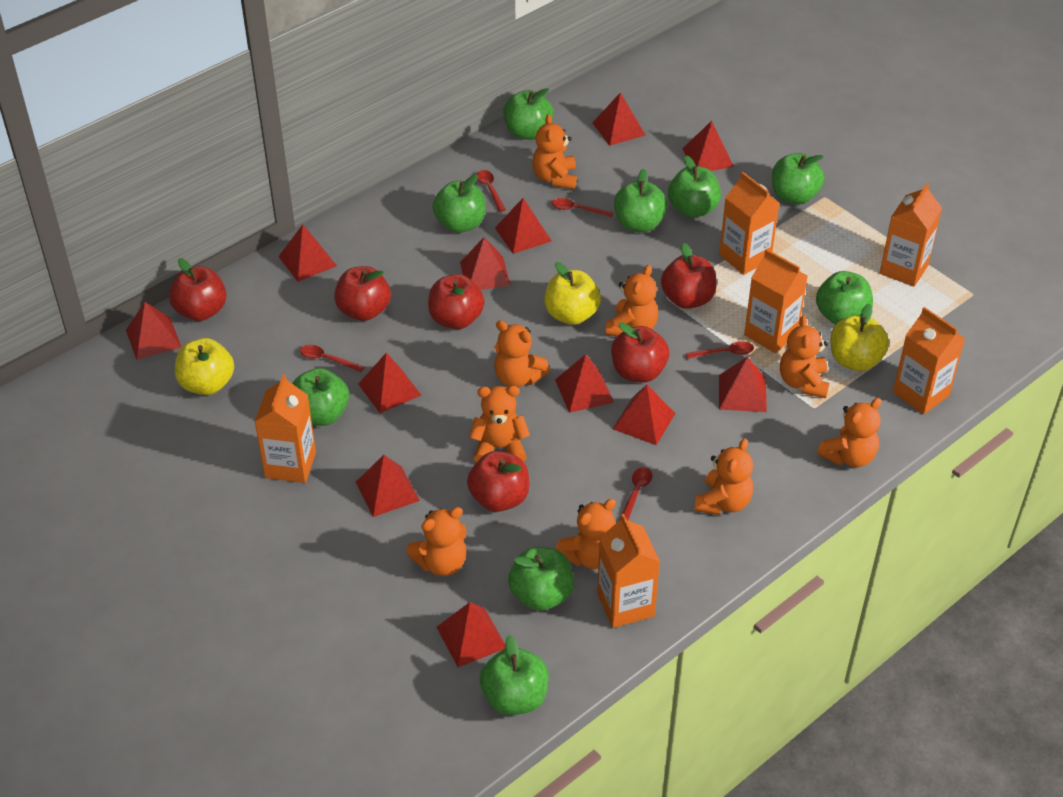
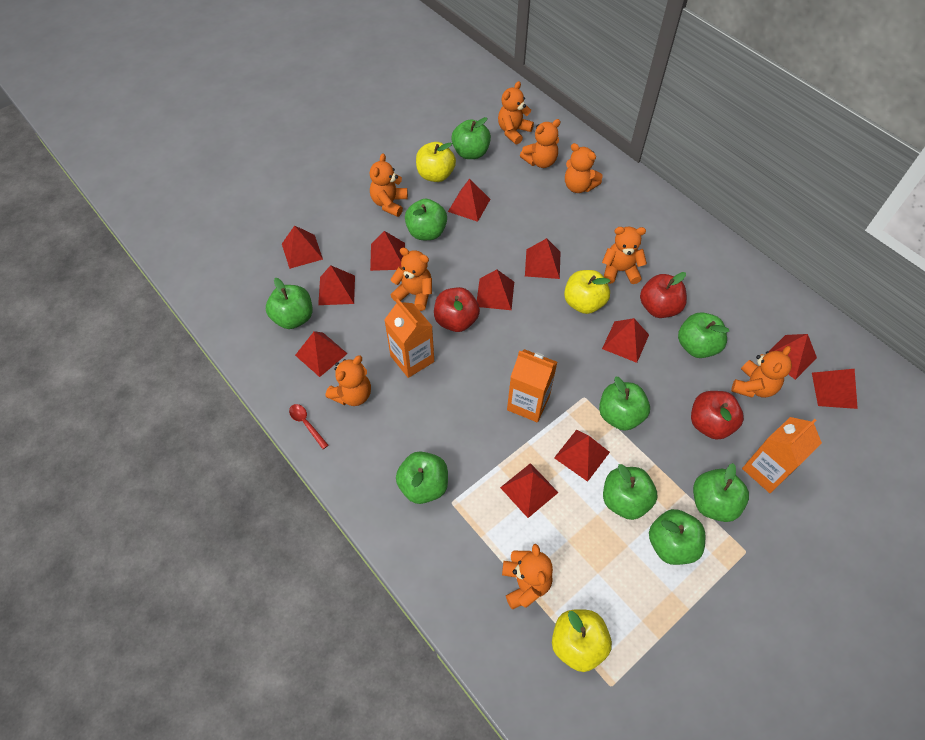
orange carton: [254,374,316,483] [597,514,660,628] [719,172,779,275] [744,249,808,353] [880,183,942,287] [893,307,965,414] = 6 -> [384,299,434,378] [507,349,557,422] [742,417,822,493] = 3
red apple: [169,258,226,321] [334,266,391,321] [428,274,485,329] [467,451,529,512] [611,322,669,383] [661,243,717,309] = 6 -> [434,287,480,332] [640,272,687,318] [691,391,744,440] = 3
red spoon: [300,345,364,372] [477,170,506,212] [552,198,614,218] [618,467,652,522] [686,341,754,359] = 5 -> [289,404,328,449] = 1

